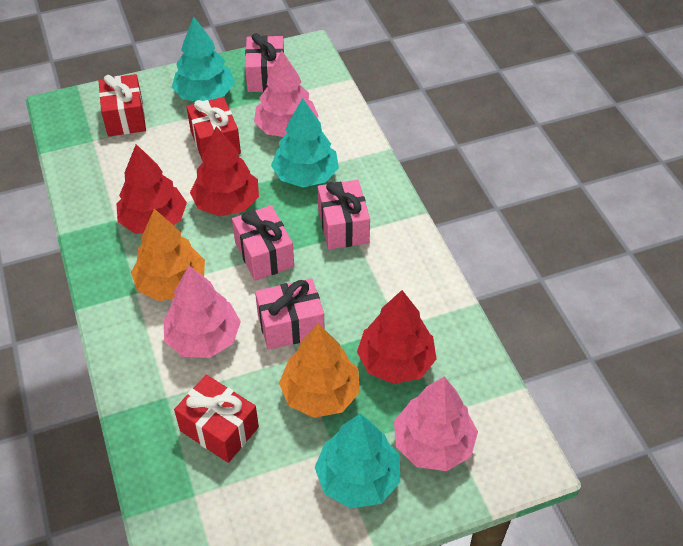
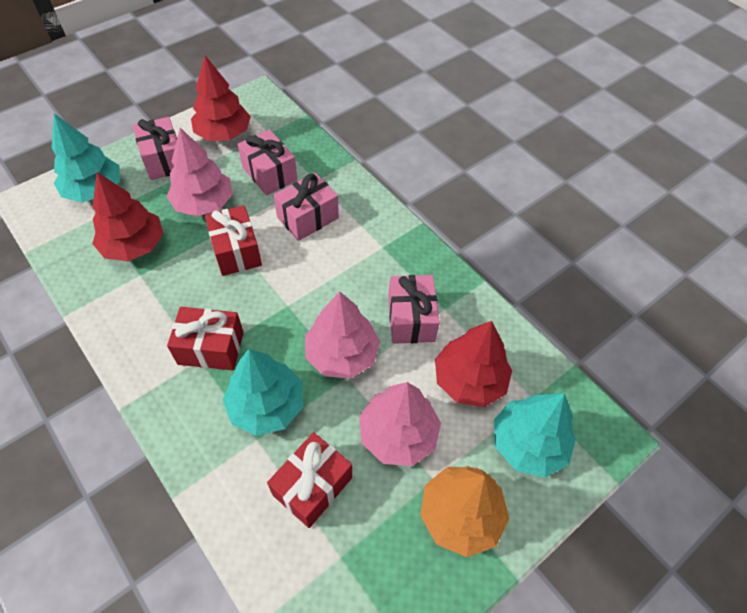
orange tree: [131,209,205,301] [279,323,360,418] = 2 -> [420,466,509,557] = 1

